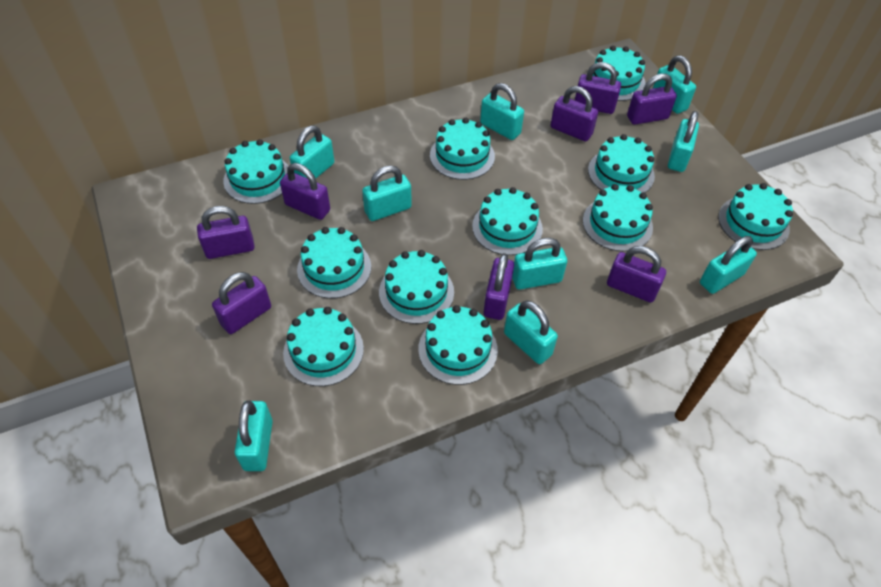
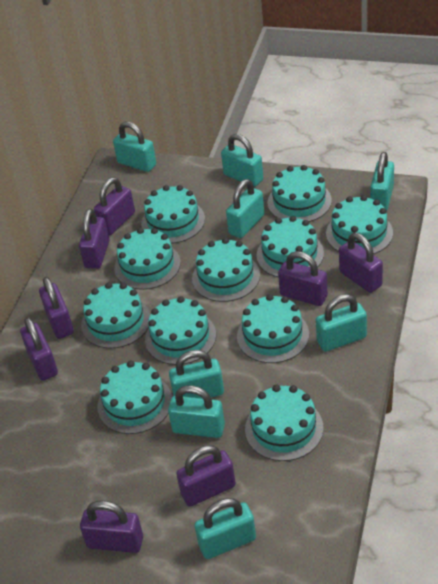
turquoise padlock: [235,400,273,471] [290,126,334,179] [362,166,412,221] [480,83,524,140] [504,301,558,364] [512,238,567,290] [653,55,696,114] [668,111,699,172] [700,236,757,294] = 9 -> [113,122,156,172] [168,385,225,438] [169,350,224,398] [195,498,256,559] [221,134,263,187] [226,179,264,238] [316,294,367,352] [370,152,394,211] = 8

